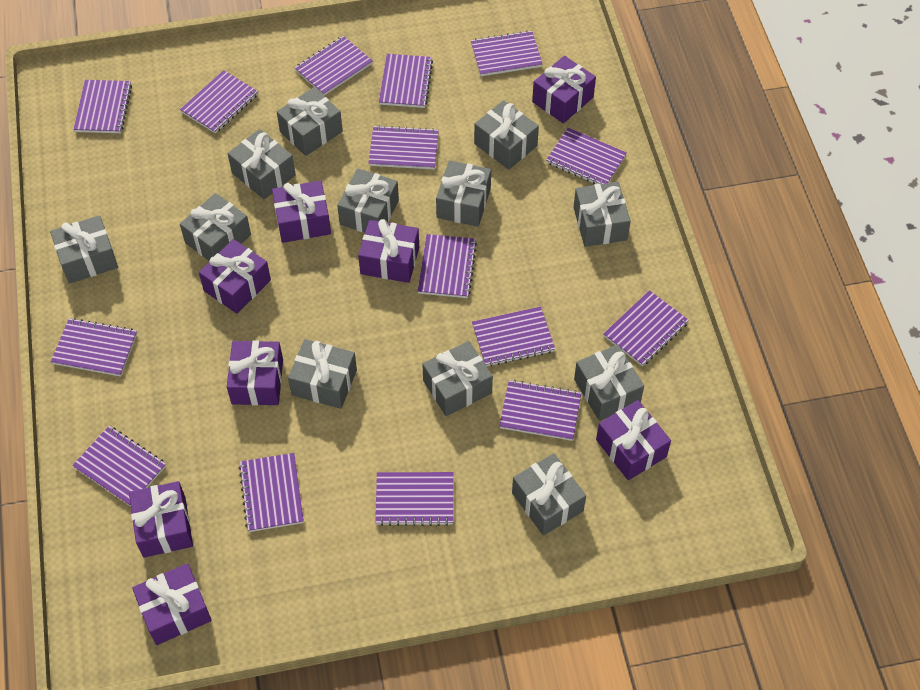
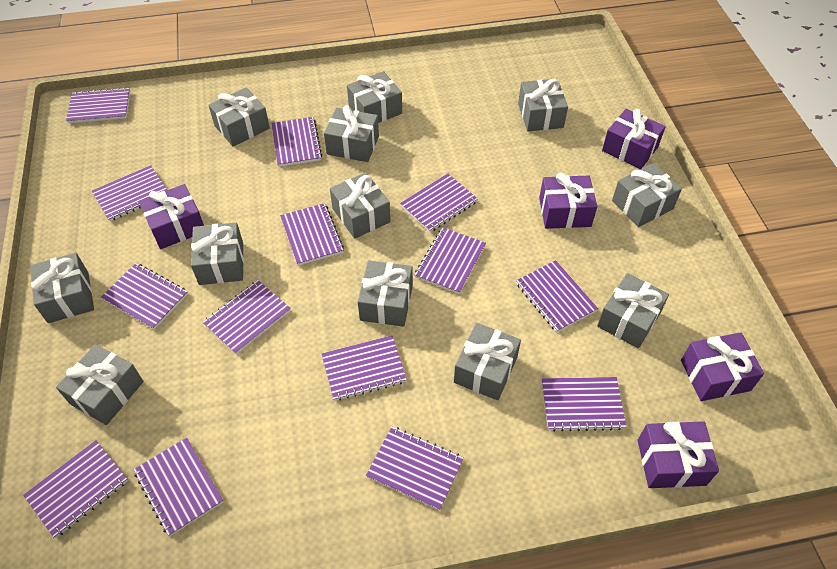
purple gift: [129,481,193,558] [132,563,212,645] [199,239,271,314] [227,340,283,405] [272,181,331,243] [358,219,419,283] [532,56,596,123] [596,400,671,480] = 8 -> [139,184,204,249] [539,173,597,229] [602,109,666,169] [638,421,719,488] [681,332,764,401] = 5
purple notebook: [51,318,137,376] [72,426,166,506] [73,80,132,133] [180,70,258,133] [239,453,304,532] [295,36,372,96] [369,125,439,169] [375,472,453,526] [379,54,433,108] [418,234,477,298] [471,31,542,76] [472,307,555,367] [499,380,581,441] [546,128,627,184] [603,290,689,366] = 15 -> [23,440,128,538] [66,87,130,123] [92,165,167,221] [101,263,188,330] [134,438,224,536] [203,280,291,354] [271,117,322,167] [280,203,344,266] [322,335,407,401] [366,427,464,511] [400,173,478,232] [415,227,486,294] [516,260,598,332] [542,377,626,432] = 14

